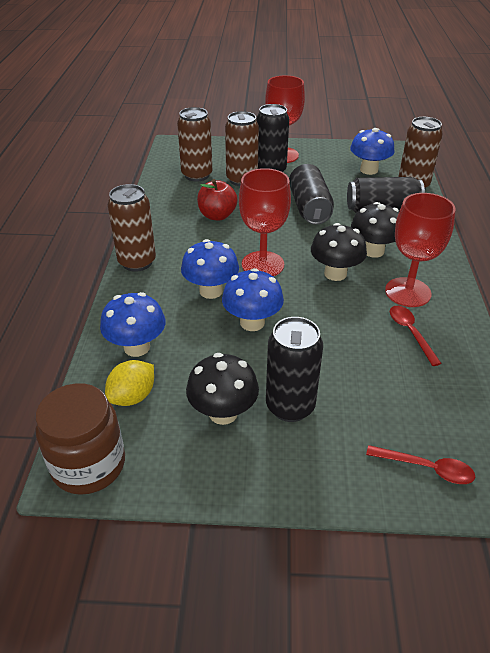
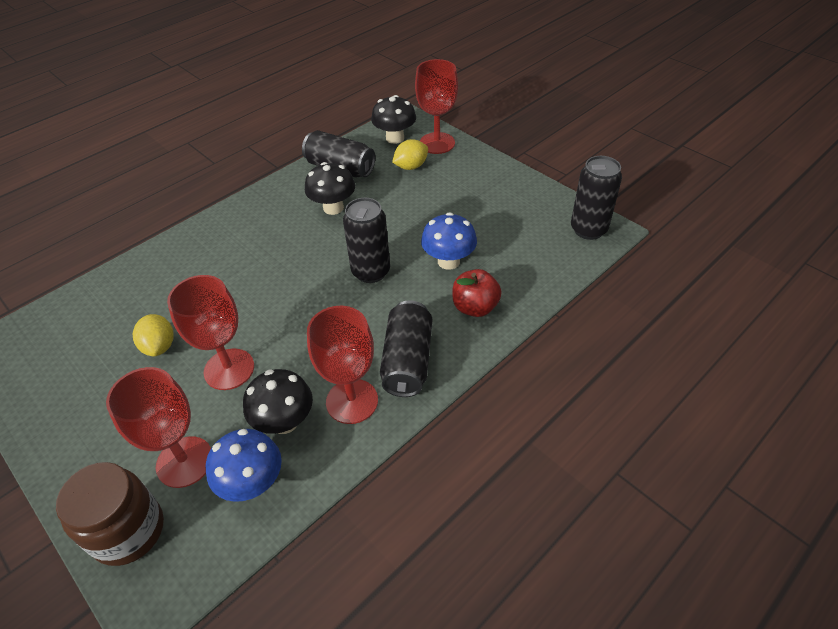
blue mushroom: [100,292,166,357] [181,239,239,299] [222,268,284,331] [350,128,394,175] = 4 -> [206,429,282,502] [421,213,477,270] = 2
brown can: [108,184,156,272] [177,107,212,182] [225,111,259,186] [398,117,443,189] = 4 -> none = 0
red goblet: [239,168,291,276] [265,76,305,163] [385,193,456,307] = 3 -> [106,367,211,488] [167,275,254,390] [307,306,378,424] [415,59,458,154] = 4
red spoon: [366,445,475,484] [390,306,442,366] = 2 -> none = 0
yellow lemon: [105,360,154,406] = 1 -> [133,314,174,356] [392,139,428,170] = 2

